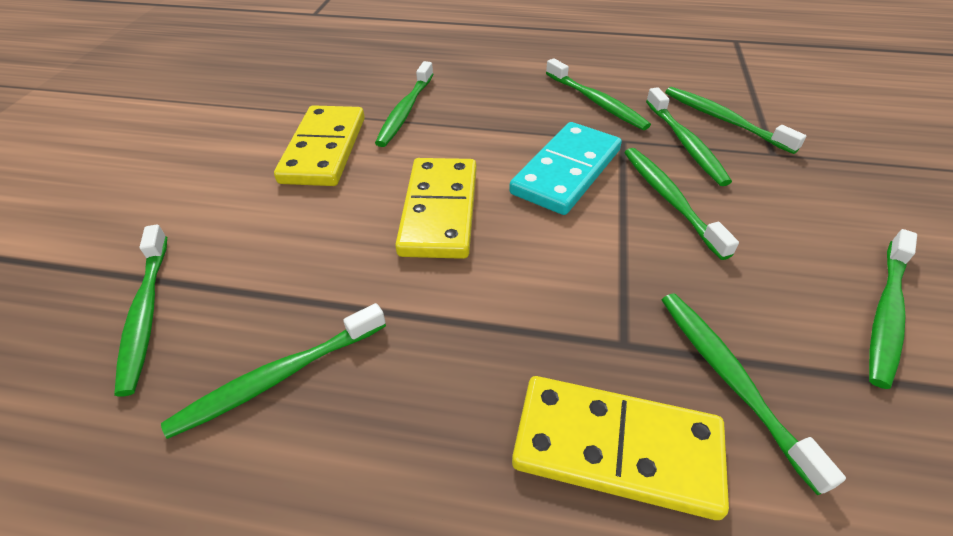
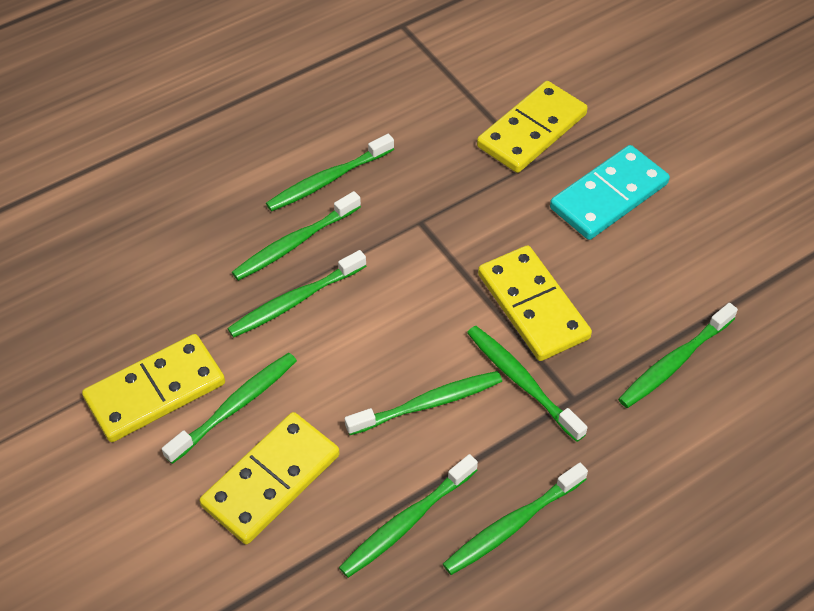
yellow domino: [274,105,365,186] [395,158,477,259] [512,376,729,520] = 3 -> [82,334,225,442] [199,412,340,544] [477,81,588,173] [478,245,592,361] = 4

